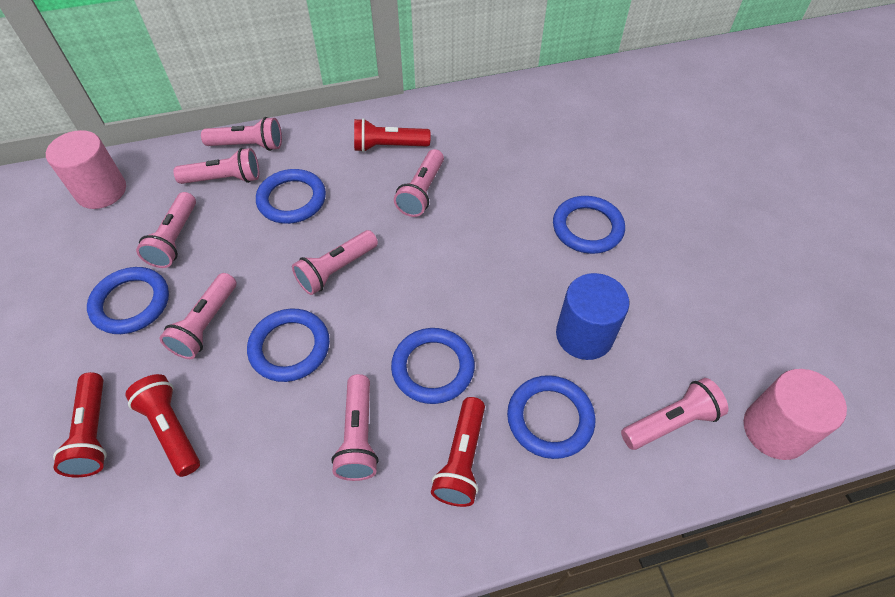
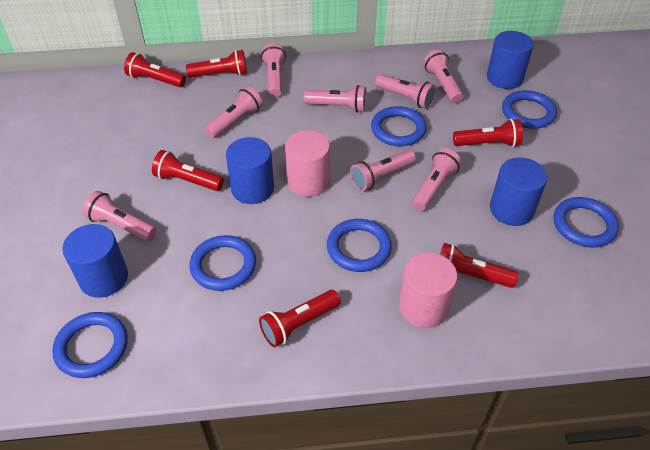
blue cylinder: [556,273,629,360] = 1 -> [62,224,128,298] [226,137,274,204] [487,31,534,89] [490,158,547,226] = 4
red flashlight: [53,372,107,477] [125,374,200,477] [354,118,431,152] [431,397,485,507] = 4 -> [124,52,186,87] [152,150,224,191] [186,50,247,78] [259,290,341,348] [440,243,518,288] [453,119,523,147] = 6

